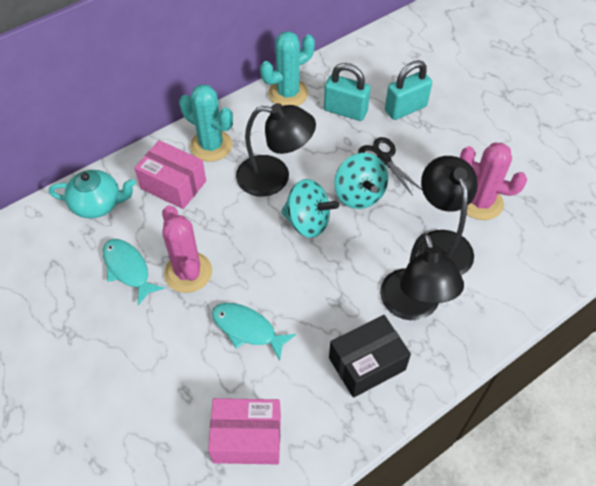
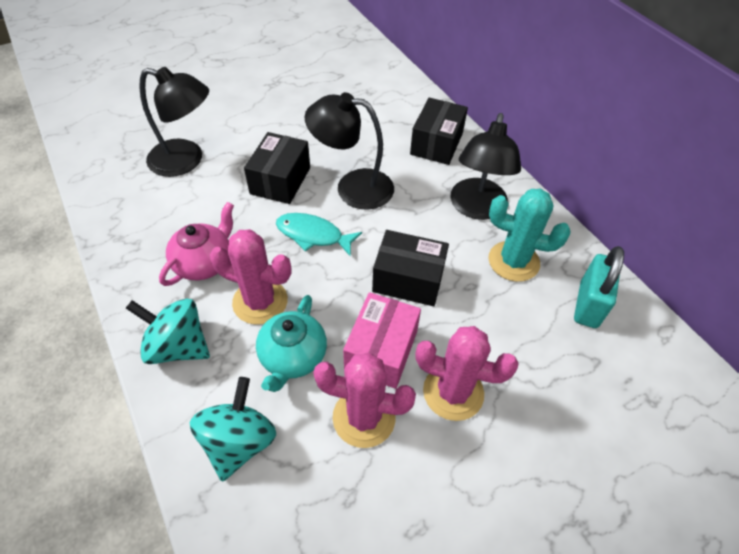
black box: [329,315,411,398] = 1 -> [244,132,310,204] [372,230,449,306] [410,98,468,165] = 3
black scissors: [358,137,422,196] = 1 -> none = 0
pink box: [134,140,206,209] [208,398,281,464] = 2 -> [343,292,421,389] = 1
pink cactus: [162,205,212,293] [460,143,527,220] = 2 -> [210,229,291,325] [313,352,416,448] [415,326,519,421] = 3
pink teapot: none = 0 -> [159,202,234,286] = 1
turquoise cactus: [179,84,233,162] [260,31,315,106] = 2 -> [488,189,571,282] = 1
turquoise fish: [103,239,165,305] [212,303,296,361] = 2 -> [276,213,362,257] = 1
turquoise padlock: [324,63,370,121] [385,60,432,120] = 2 -> [574,246,624,328] = 1

